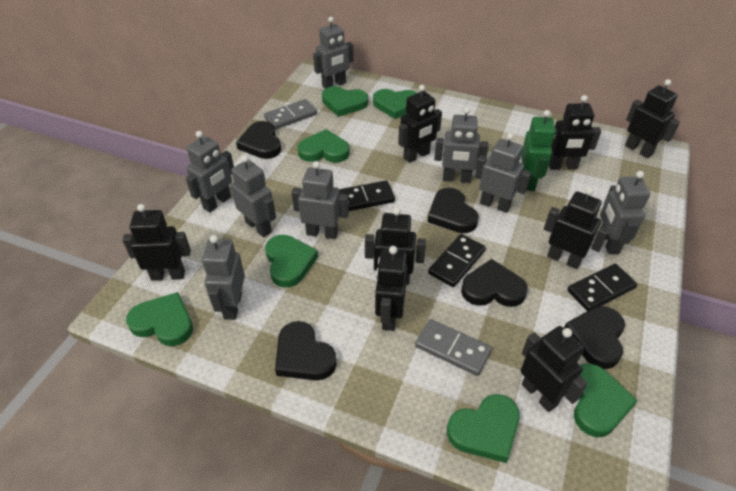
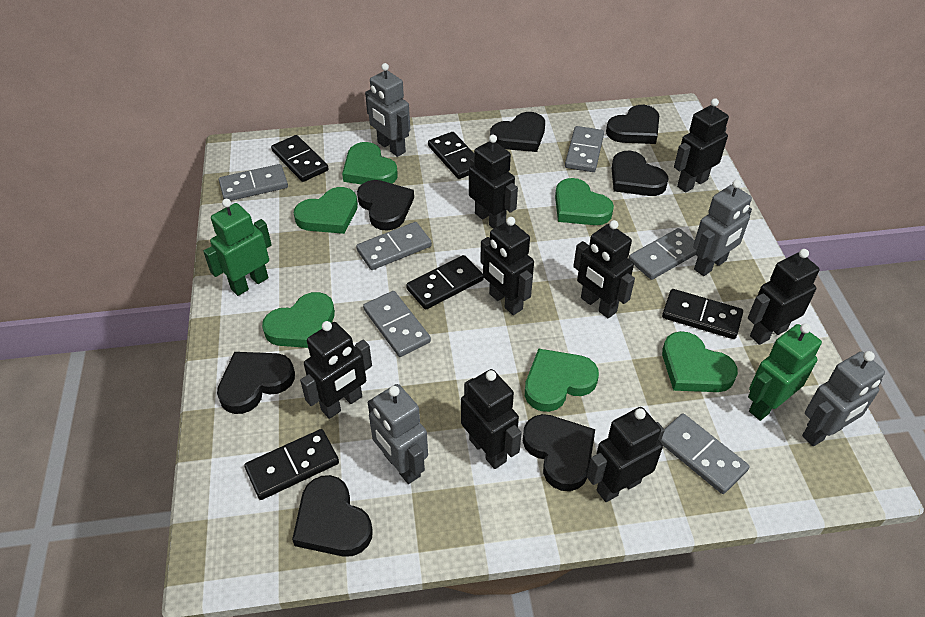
black domino: [339,181,395,211] [428,234,486,287] [567,264,637,311] = 3 -> [244,429,339,500] [271,135,329,182] [406,255,484,310] [428,132,474,179] [662,289,743,339] = 5
black heart: [236,121,281,159] [275,321,337,380] [427,188,479,233] [461,259,528,307] [564,306,625,369] = 5 -> [217,352,295,414] [292,475,373,557] [357,180,414,231] [490,112,545,152] [523,414,595,491] [606,105,659,144] [612,150,669,196] = 7
green heart: [126,292,193,346] [265,235,318,288] [298,129,350,163] [322,86,368,117] [373,89,417,119] [447,394,520,463] [574,363,638,437] = 7 -> [262,292,335,348] [294,187,358,234] [342,142,398,185] [525,349,599,412] [555,178,614,225] [662,331,738,392] = 6
green robot: [521,110,556,191] = 1 -> [203,199,272,296] [748,323,822,421] = 2
grey domino: [264,99,317,129] [415,319,492,376] = 2 -> [219,164,288,201] [356,222,432,270] [363,291,431,357] [565,126,604,172] [629,228,697,280] [661,413,749,494] = 6
grey robot: [186,131,234,212] [202,235,245,320] [231,155,276,237] [291,161,349,239] [313,17,353,89] [434,107,489,183] [475,133,531,213] [600,171,650,254] = 8 -> [365,63,410,157] [368,384,428,484] [693,180,752,276] [802,351,885,446] = 4

